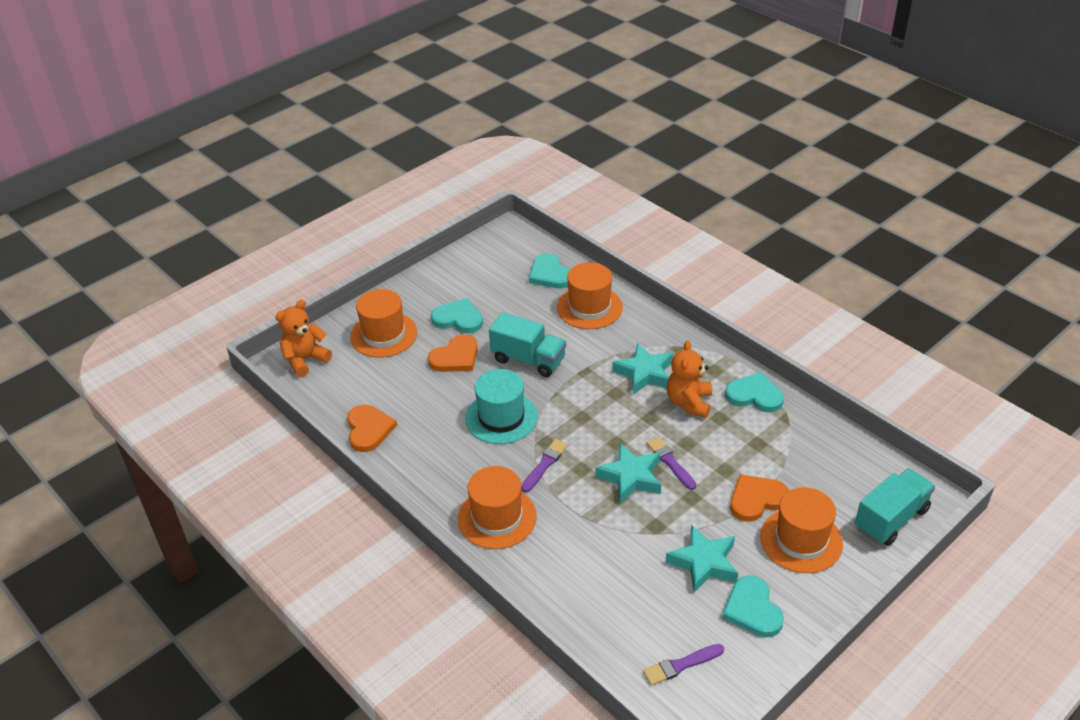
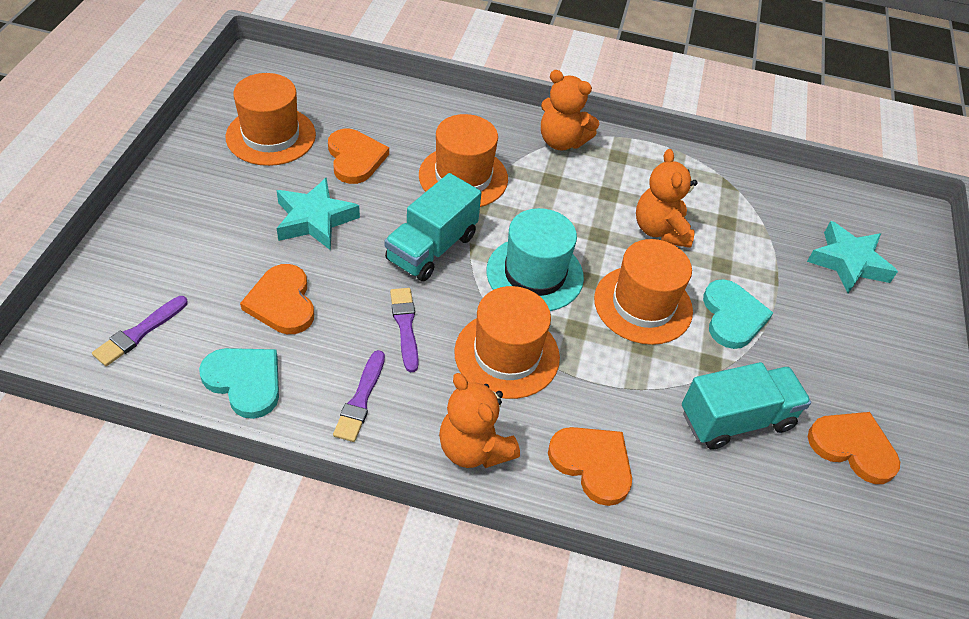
orange heart: [347,405,397,452] [428,334,478,372] [730,474,789,522] = 3 -> [240,264,314,334] [328,129,389,184] [548,427,632,506] [808,412,900,484] = 4
orange teddy bear: [276,300,332,377] [667,340,712,418] = 2 -> [439,373,520,468] [541,70,599,151] [636,149,698,248] = 3
turquoise heart: [431,298,483,333] [529,253,570,288] [722,576,784,637] [725,372,784,412] = 4 -> [199,348,279,419] [703,279,773,349] = 2
turquoise star: [595,443,661,503] [612,343,673,394] [666,525,738,593] = 3 -> [277,178,360,250] [807,221,898,293] = 2

